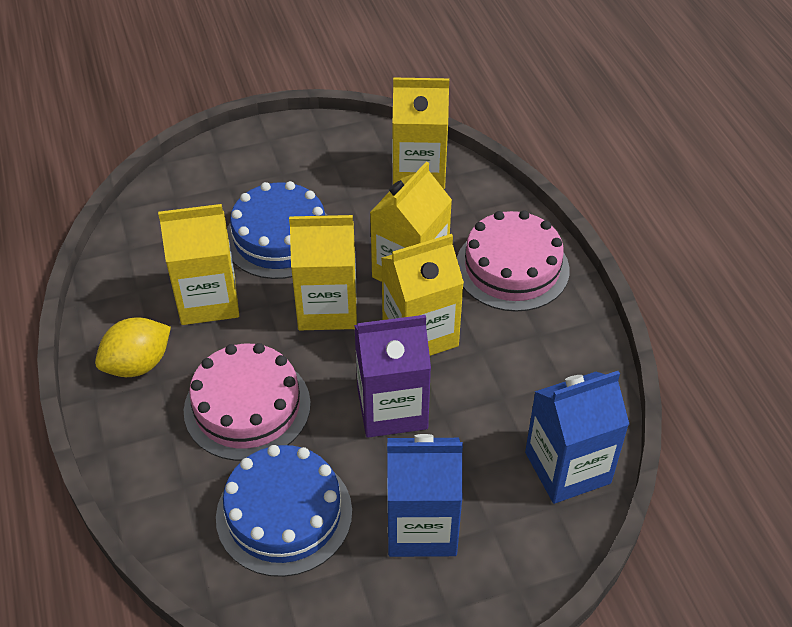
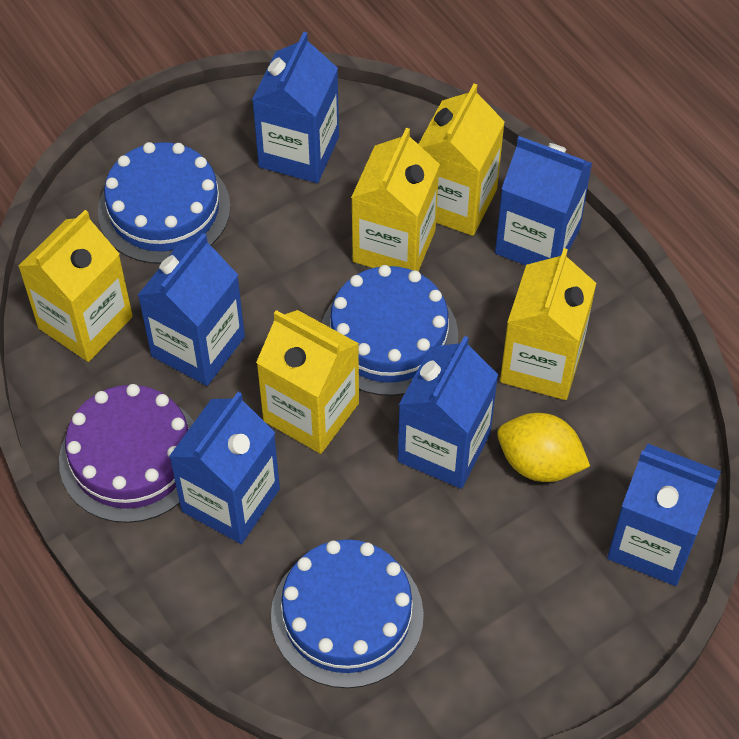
blue cake: [216,445,352,577] [227,181,327,279] = 2 -> [98,142,231,264] [271,539,424,688] [322,265,458,396] = 3
blue carton: [387,434,463,557] [525,371,629,504] = 2 -> [138,233,245,386] [169,392,280,544] [252,32,339,183] [398,336,498,489] [495,136,592,265] [607,444,721,586] = 6
pink cake: [184,343,311,461] [457,211,570,312] = 2 -> none = 0
purple cake: none = 0 -> [59,384,194,523] = 1
purple carton: [354,315,431,438] = 1 -> none = 0

